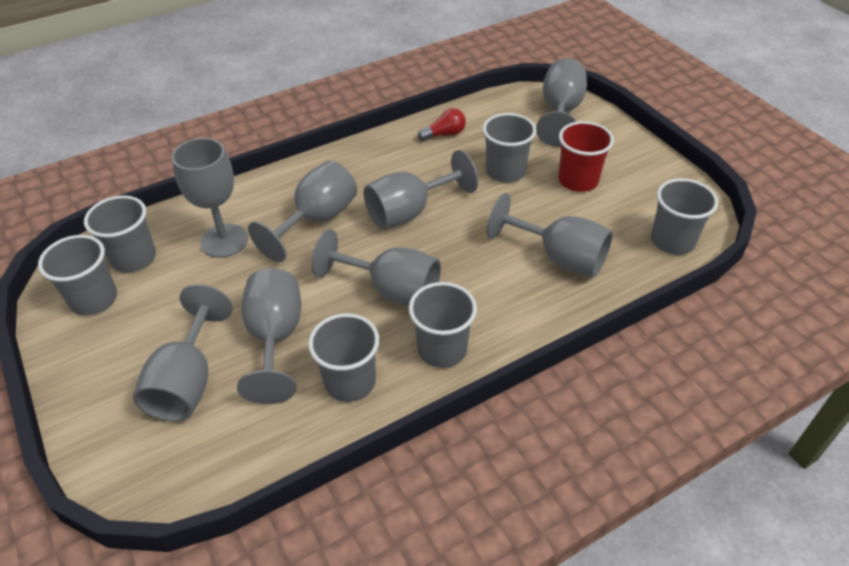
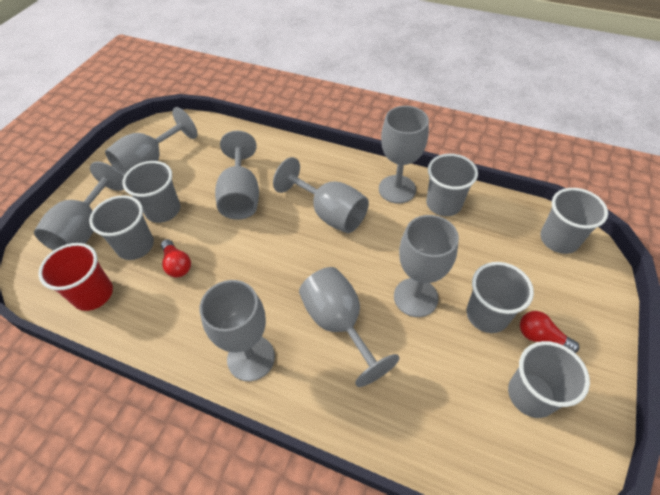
red light bulb: [418,108,466,141] = 1 -> [161,239,191,277] [520,311,579,353] = 2

